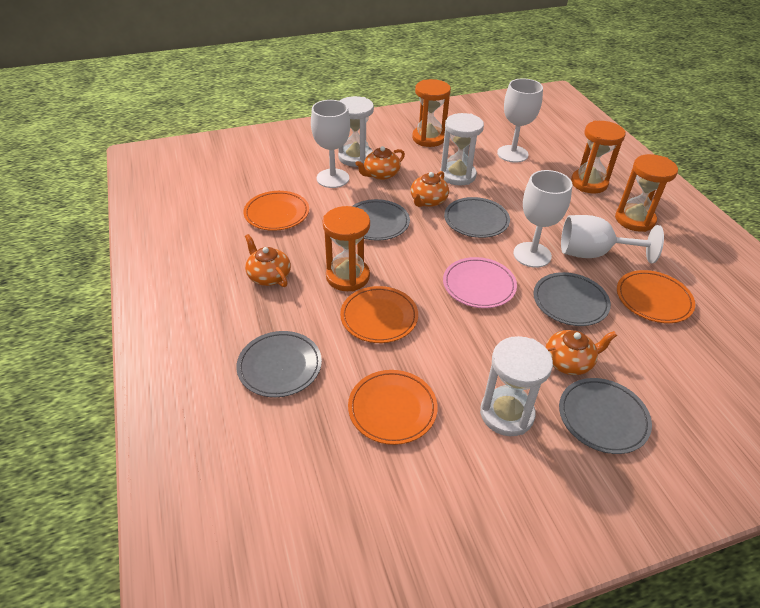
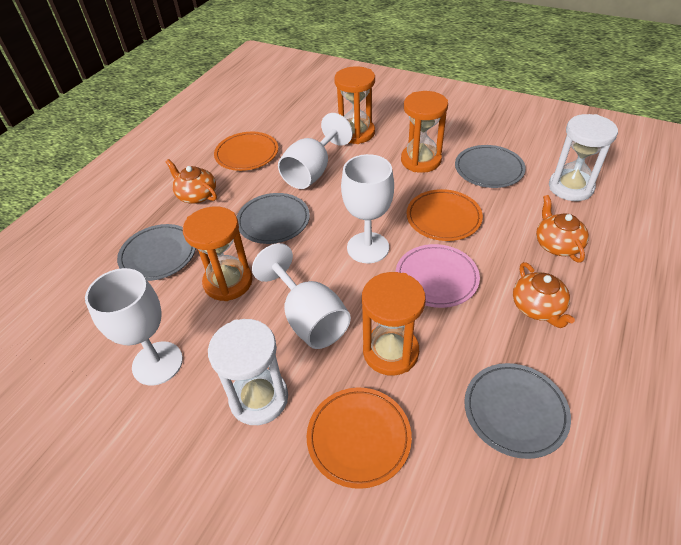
grey plate: [236,331,322,397] [352,199,410,241] [444,197,510,238] [533,272,611,326] [559,378,652,454] = 5 -> [117,224,196,281] [237,193,310,244] [455,145,526,188] [464,363,571,459] = 4
orange plate: [243,191,309,231] [340,286,418,343] [348,370,438,445] [617,270,695,323] = 4 -> [214,132,278,171] [307,388,412,489] [407,189,483,241] = 3
orange teapot: [245,234,291,287] [355,146,405,180] [411,171,449,207] [546,330,617,375] = 4 -> [166,159,217,204] [513,262,575,328] [536,195,589,263] = 3
white hourglass: [338,96,374,167] [440,113,484,186] [480,336,553,436] = 3 -> [208,319,288,425] [549,114,618,201] = 2

